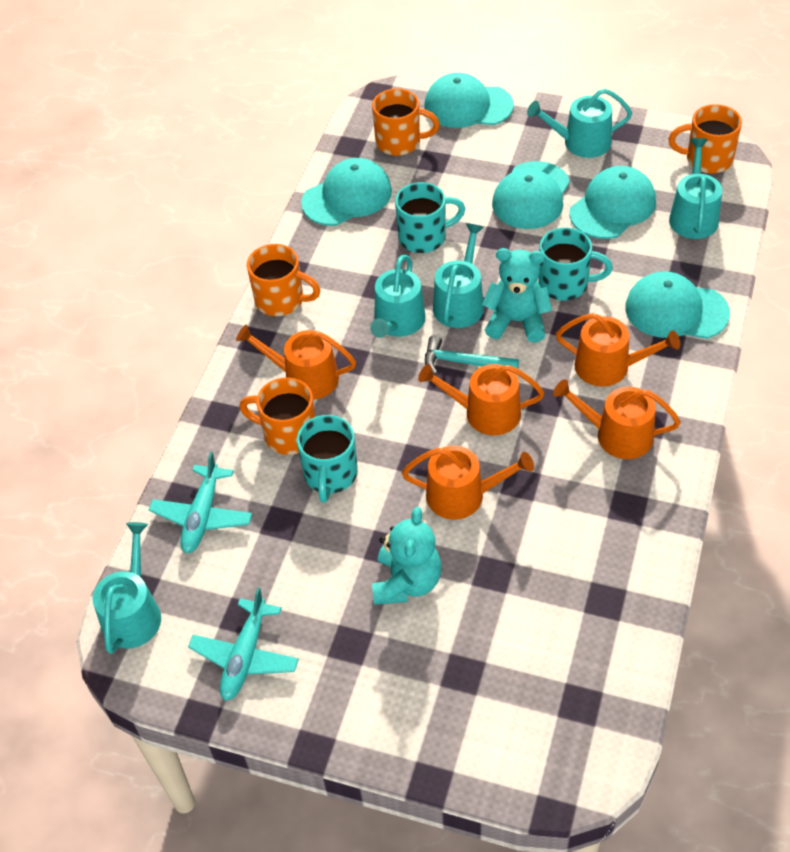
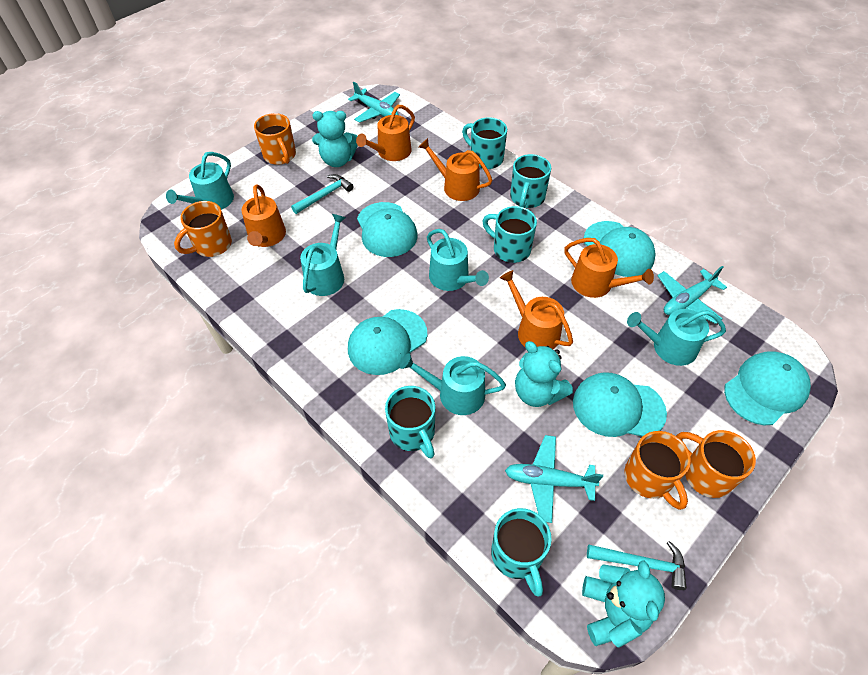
turquoise hammer: [425,335,519,375] = 1 -> [291,174,353,214] [587,541,687,590] = 2
turquoise mug: [297,415,358,503] [395,182,465,253] [538,228,613,300] = 3 -> [385,386,436,458] [462,117,507,169] [483,206,537,263] [491,508,552,596] [510,154,551,208] = 5
turquoise plane: [149,452,252,553] [188,587,299,701] = 2 -> [348,82,400,123] [505,435,603,523] [658,266,727,324] = 3
turquoise teddy bear: [372,507,441,605] [482,248,552,343] = 2 -> [312,111,358,167] [515,341,573,407] [582,560,665,648] = 3

